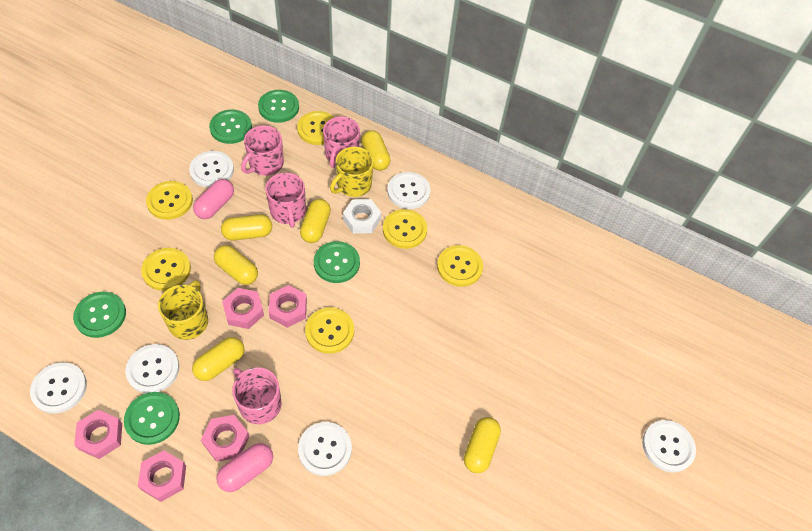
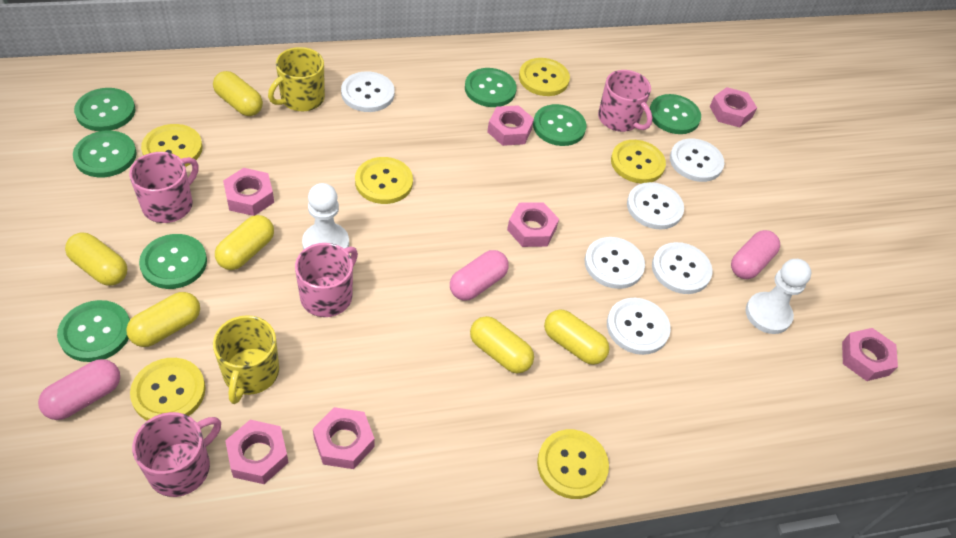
green button: [73,292,126,338] [124,392,180,445] [209,109,252,144] [258,90,299,123] [314,241,360,283] = 5 -> [57,300,130,362] [73,130,137,177] [74,88,135,131] [139,234,207,289] [465,68,517,107] [533,104,586,146] [650,94,701,134] = 7
pink capsule: [193,179,234,219] [216,443,273,492] = 2 -> [38,359,120,420] [450,250,509,301] [731,230,780,279] = 3
pink nut: [74,410,122,459] [138,450,186,502] [201,415,250,462] [222,288,264,329] [269,285,307,328] = 5 -> [223,168,274,216] [225,420,289,484] [313,407,374,469] [487,105,534,146] [507,202,559,247] [710,87,757,128] [842,328,898,381] = 7
white nut: [343,199,381,233] = 1 -> none = 0
white pawn: none = 0 -> [302,183,349,250] [746,259,811,334] = 2

